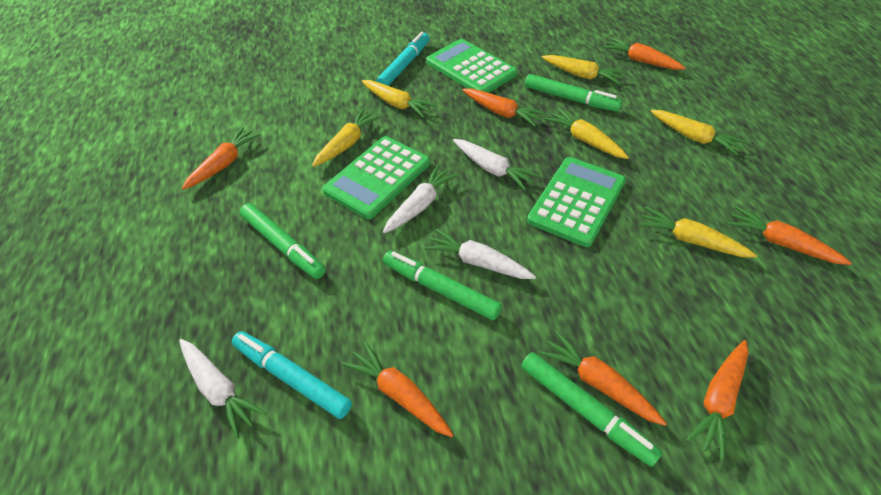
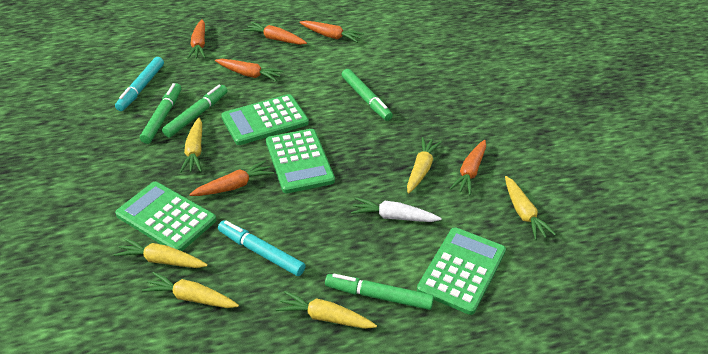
green calculator: [322,136,430,219] [426,39,517,93] [527,157,626,247] = 3 -> [115,182,216,251] [221,94,309,145] [266,129,335,193] [417,227,506,315] = 4
orange carrot: [182,127,261,190] [342,341,454,437] [462,88,546,126] [538,331,667,426] [603,37,686,70] [686,340,749,460] [728,206,852,265] = 7 -> [187,19,206,59] [189,160,274,196] [215,59,284,82] [243,22,307,45] [299,21,364,43] [450,140,486,195] = 6
white carrot: [179,339,267,439] [383,165,458,233] [424,229,536,279] [453,139,539,190] = 4 -> [351,197,442,222] = 1

